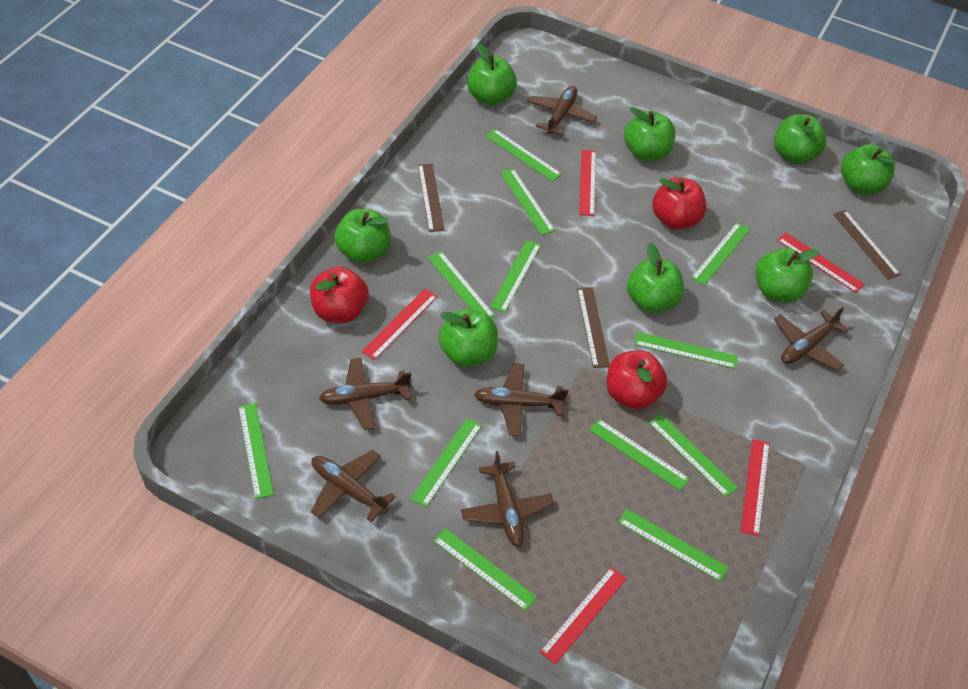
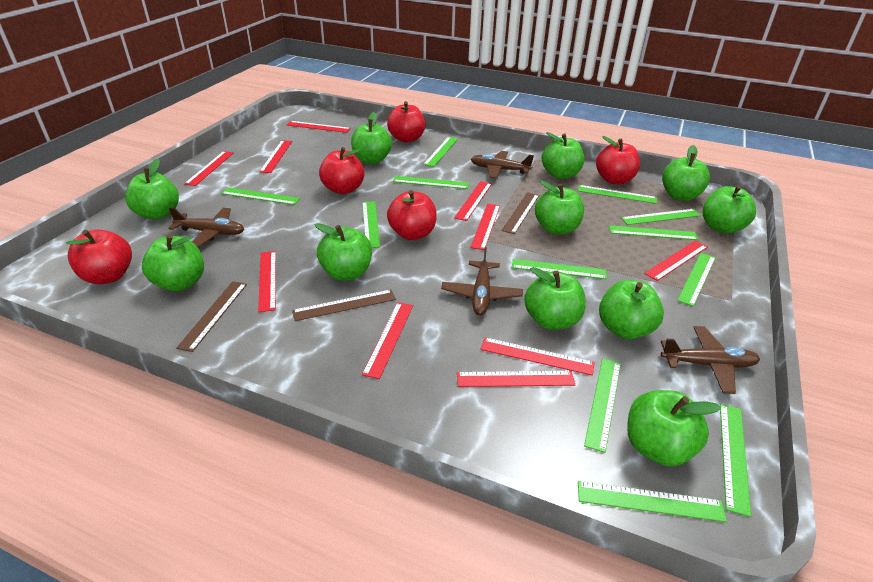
brown plane: [311,450,396,522] [319,357,411,430] [461,451,554,547] [474,363,568,436] [527,86,597,135] [774,307,849,371] = 6 -> [168,207,244,247] [441,247,523,315] [471,151,534,178] [661,326,760,394] = 4
green apple: [335,209,391,263] [438,309,498,367] [467,43,517,105] [624,107,675,161] [627,242,684,313] [755,248,820,303] [774,114,827,164] [841,144,896,195] = 8 -> [125,159,179,220] [142,235,204,291] [315,223,372,281] [351,112,392,164] [524,267,586,330] [535,180,584,235] [542,132,584,179] [599,280,664,339] [627,390,721,466] [662,145,710,201] [703,185,756,234] = 11
red apple: [310,266,368,323] [607,351,668,409] [652,177,707,230] = 3 -> [66,229,132,284] [319,147,364,194] [387,101,425,143] [387,190,437,240] [596,136,640,184] = 5
red ruler: [362,289,438,360] [540,567,627,665] [579,150,596,216] [740,439,770,536] [777,232,865,293] = 5 -> [184,151,234,186] [258,251,276,312] [259,140,292,173] [287,121,351,133] [362,302,413,379] [454,181,492,221] [457,371,575,387] [470,204,500,250] [481,337,595,376] [644,241,707,281] = 10

